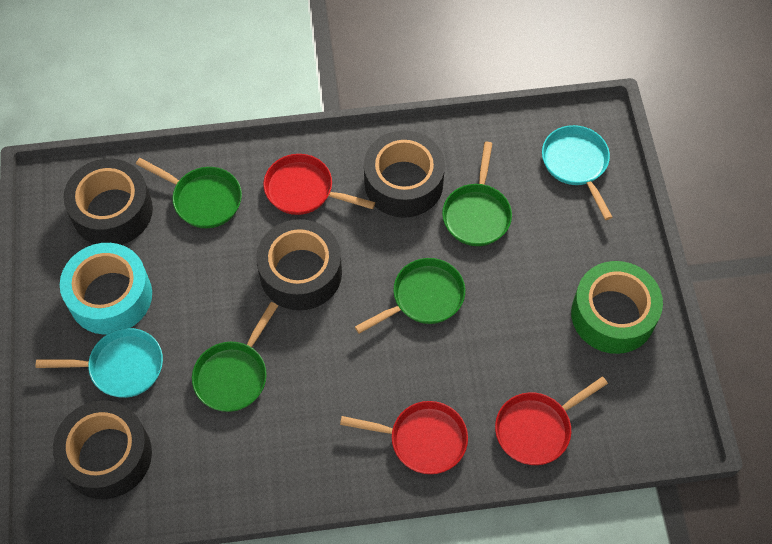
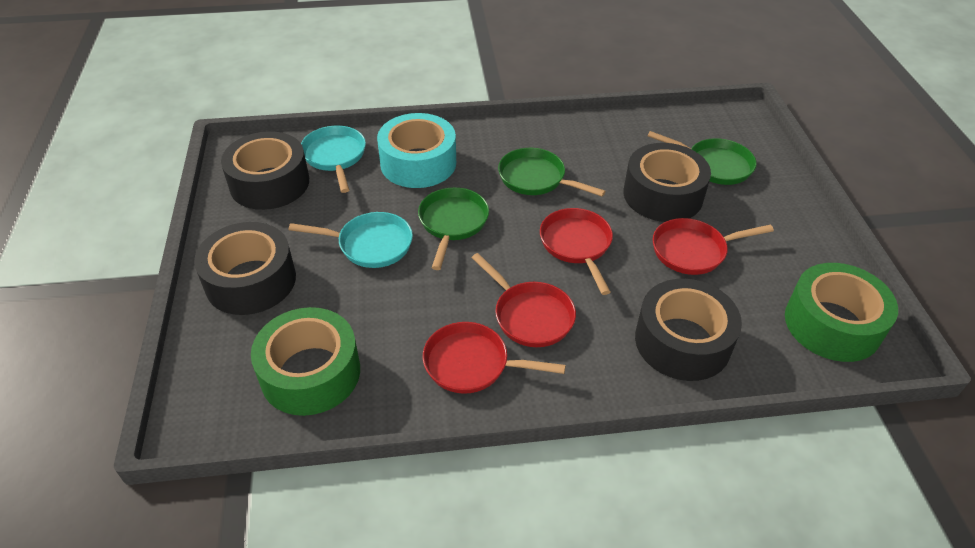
green pan: [136,158,242,228] [192,302,278,412] [355,258,465,334] [442,142,512,246] = 4 -> [418,187,489,270] [498,148,606,197] [648,131,757,185] = 3
green tape: [571,261,663,354] = 1 -> [251,307,360,416] [785,263,898,362] = 2
red pan: [263,154,375,215] [340,401,468,474] [495,376,608,465] = 3 -> [423,322,566,394] [472,253,576,347] [540,208,613,295] [653,218,774,275] = 4

